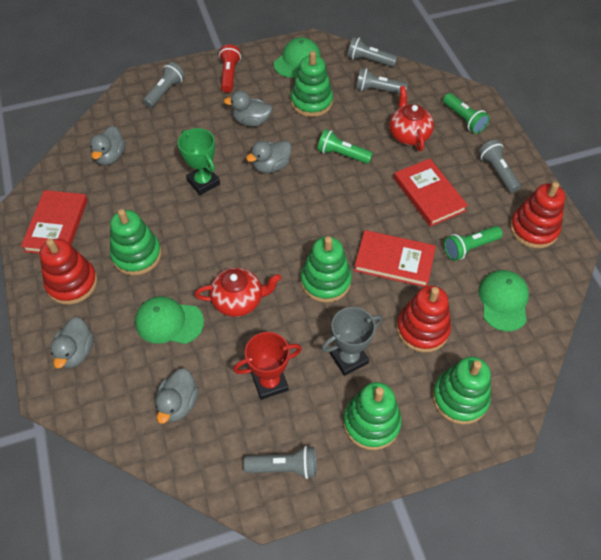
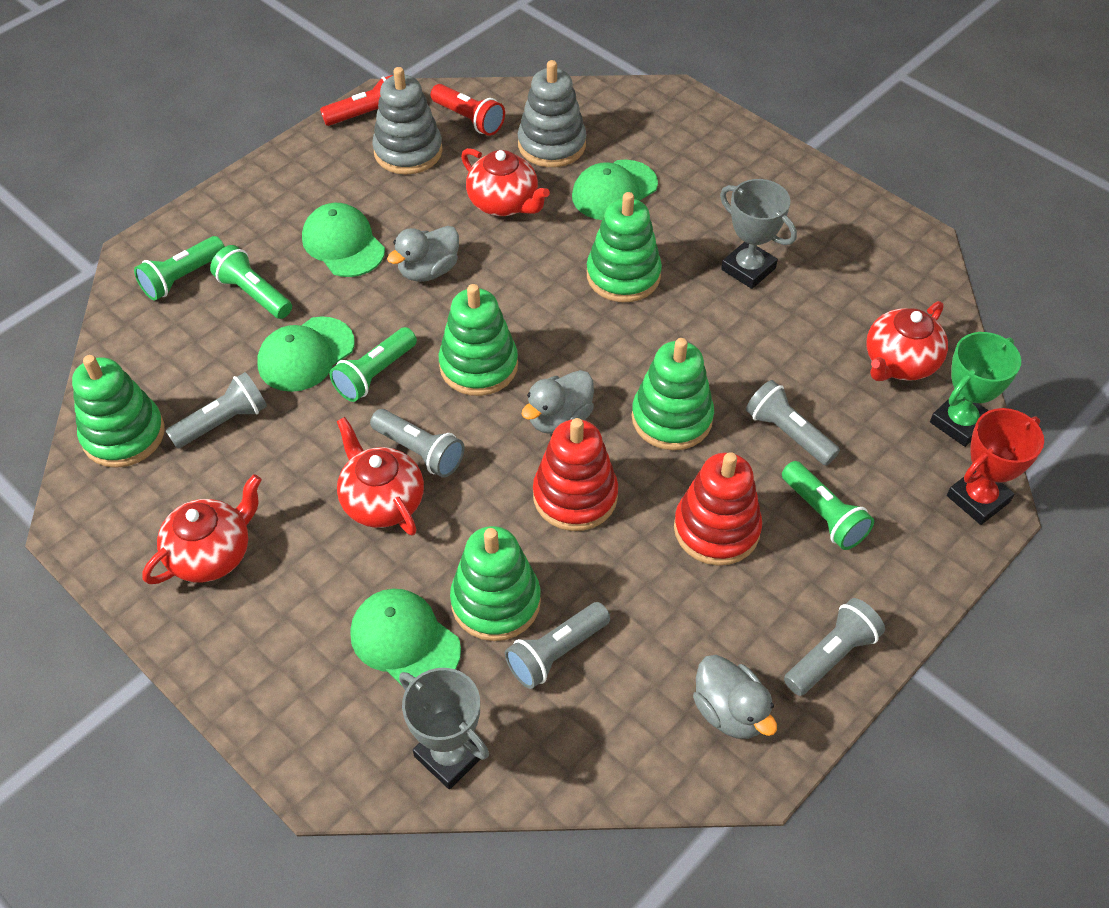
green cap: [135,296,204,344] [274,37,321,78] [478,270,529,331] = 3 -> [257,316,355,392] [302,203,385,277] [350,589,461,687] [572,160,658,220] = 4
green flashlight: [317,129,373,164] [443,93,490,134] [444,226,503,261] = 3 -> [134,236,225,300] [210,245,292,319] [330,327,417,402] [782,461,874,550] = 4
grey duck: [50,317,94,368] [90,126,126,165] [155,368,199,424] [224,90,273,127] [246,140,292,173] = 5 -> [387,226,459,282] [522,370,594,434] [693,655,777,739] = 3
grey stacking toy: none = 0 -> [372,67,443,174] [518,60,587,167] = 2
grey trophy: [322,307,382,376] = 1 -> [399,668,489,789] [720,179,797,289] = 2
red book: [21,190,88,254] [354,230,436,287] [394,159,468,227] = 3 -> none = 0
red flashlight: [219,44,241,93] = 1 -> [320,75,393,126] [431,84,505,136] = 2
red stacking toy: [40,238,97,305] [396,286,451,352] [510,182,565,248] = 3 -> [533,418,618,531] [674,452,762,566] = 2
red teapot: [195,268,281,317] [389,86,434,151] = 2 -> [142,474,262,584] [337,417,424,535] [461,148,550,216] [866,301,948,381] = 4

